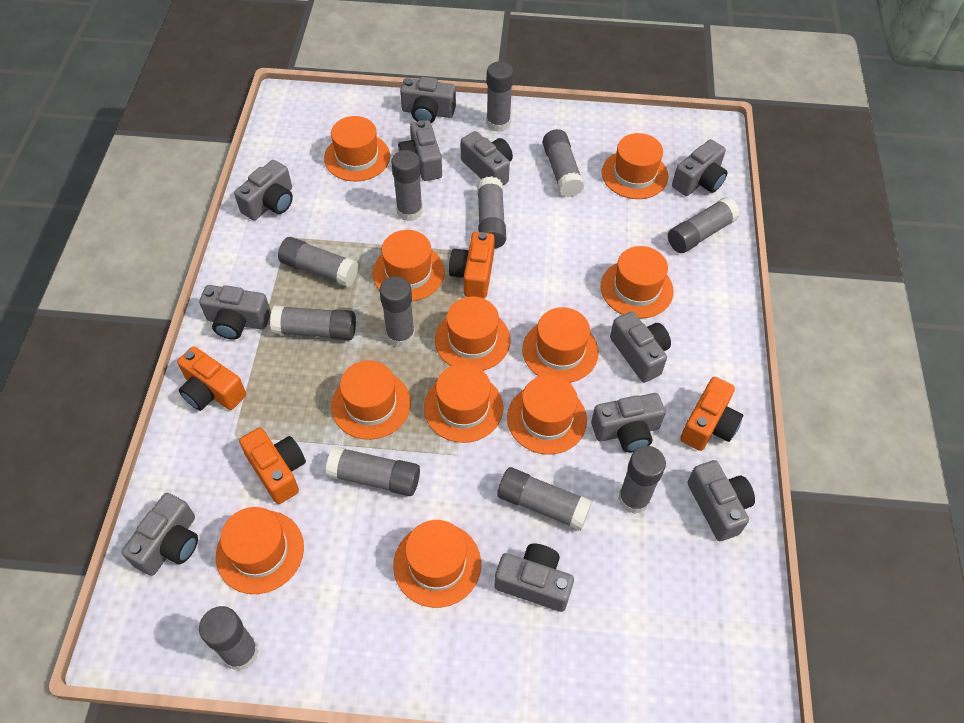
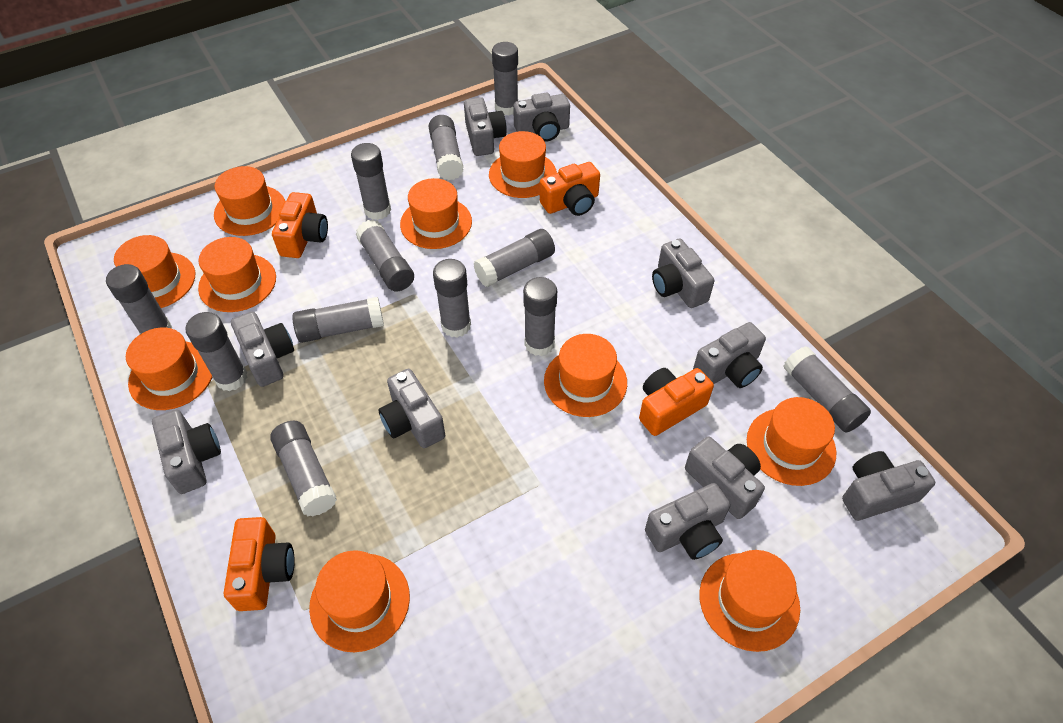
grey camera: [121,493,198,576] [199,285,271,340] [234,160,293,220] [398,120,442,181] [400,77,456,123] [461,131,513,185] [494,544,574,612] [591,393,665,452] [610,311,671,382] [672,139,728,196] [687,460,755,541] = 11 -> [152,409,221,494] [231,311,294,387] [378,369,445,448] [464,97,507,156] [513,93,570,142] [645,483,730,560] [652,239,715,308] [685,436,765,519] [693,322,766,388] [842,451,935,521] = 10
orange hat: [216,507,304,594] [324,116,390,182] [331,360,411,440] [373,230,445,301] [393,520,481,608] [424,364,503,443] [435,297,511,371] [507,375,587,455] [522,307,599,383] [601,246,674,319] [602,133,668,199] = 11 -> [114,235,195,308] [126,327,213,410] [198,237,276,312] [214,166,285,236] [309,550,410,652] [400,178,472,249] [489,131,557,198] [544,334,627,417] [699,550,800,652] [747,397,836,486] = 10

